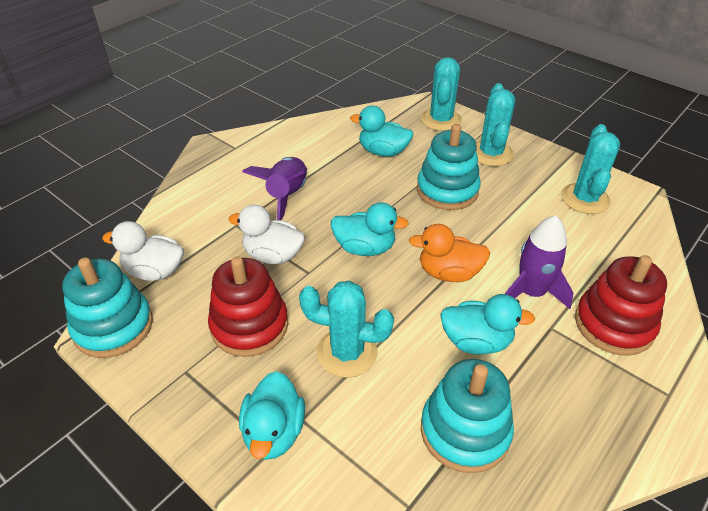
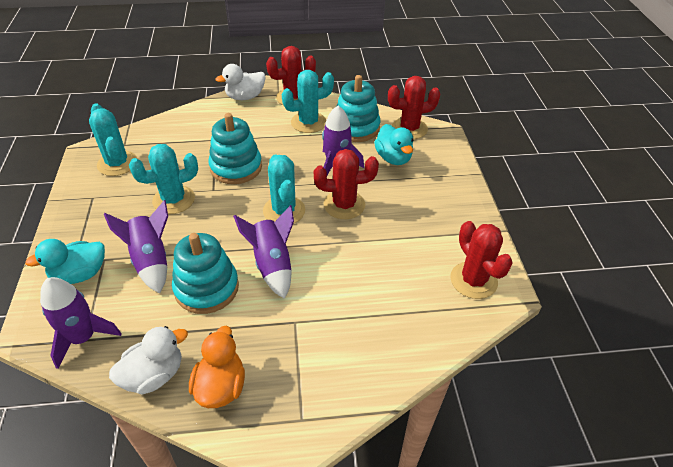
purple rocket: [242,157,307,220] [505,215,573,309] = 2 -> [40,277,122,369] [104,200,168,293] [233,205,294,299] [322,105,364,175] = 4
red cactus: none = 0 -> [266,46,316,106] [314,149,379,219] [388,76,440,139] [450,221,513,299] = 4
red stacking toy: [208,256,288,357] [575,255,667,356] = 2 -> none = 0
turquoise duck: [239,371,305,460] [331,202,409,256] [350,105,413,157] [440,294,535,354] = 4 -> [25,239,105,284] [374,124,413,165] = 2

